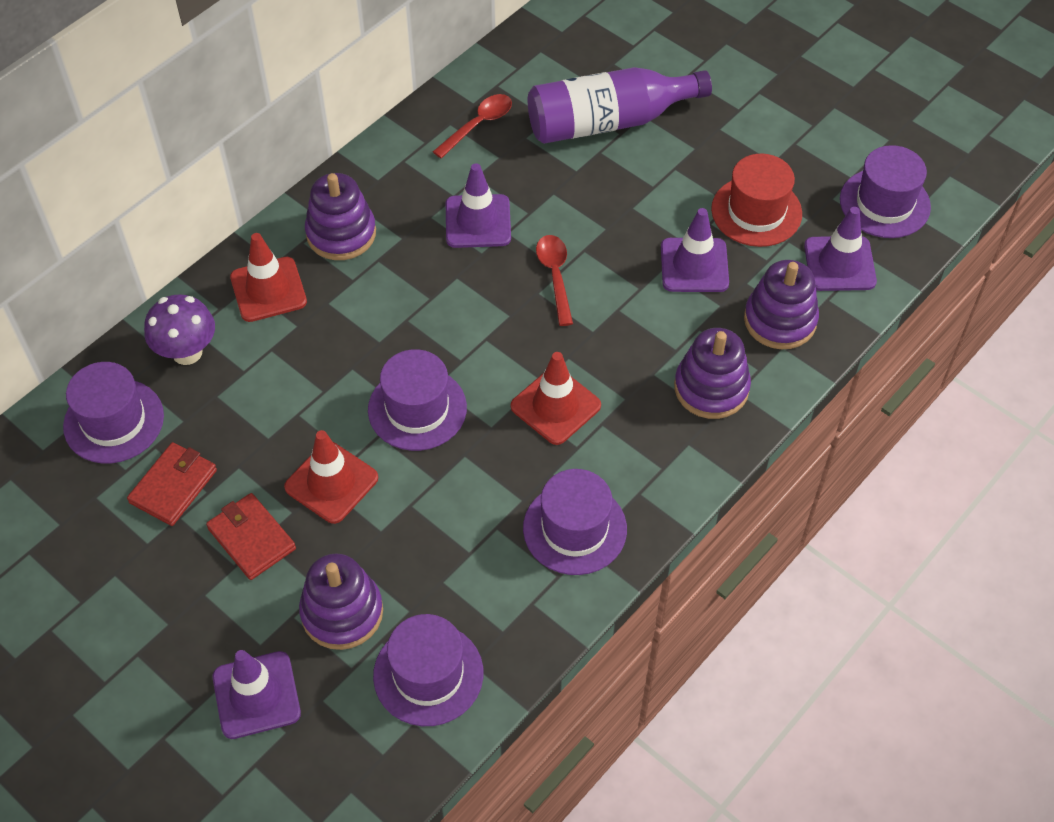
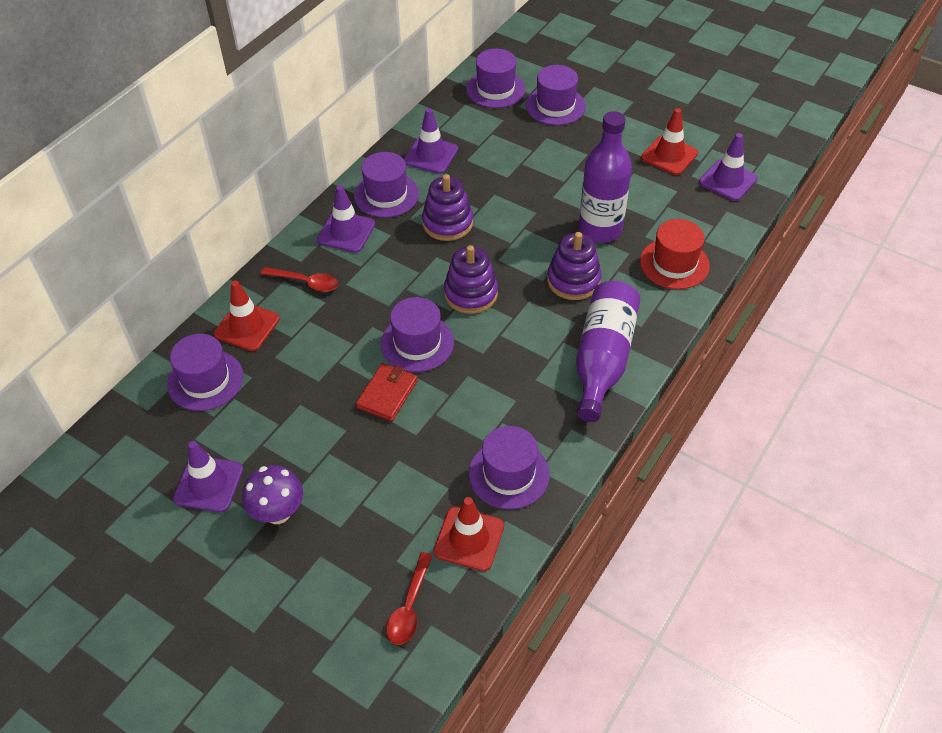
purple bottle: [528,67,712,144] = 1 -> [576,281,640,422] [579,111,632,243] = 2
purple hat: [63,362,164,463] [368,349,467,451] [373,614,483,726] [523,469,627,575] [840,145,931,238] = 5 -> [167,334,243,411] [354,152,419,218] [381,297,454,372] [466,49,525,108] [469,426,550,509] [526,65,586,125] = 6
purple stacking toy: [299,554,383,650] [305,173,376,260] [674,328,751,419] [744,260,819,349] = 4 -> [422,174,473,241] [444,245,498,314] [547,232,601,300] = 3
red wallet: [127,442,217,526] [206,493,296,580] = 2 -> [356,363,418,421] = 1

